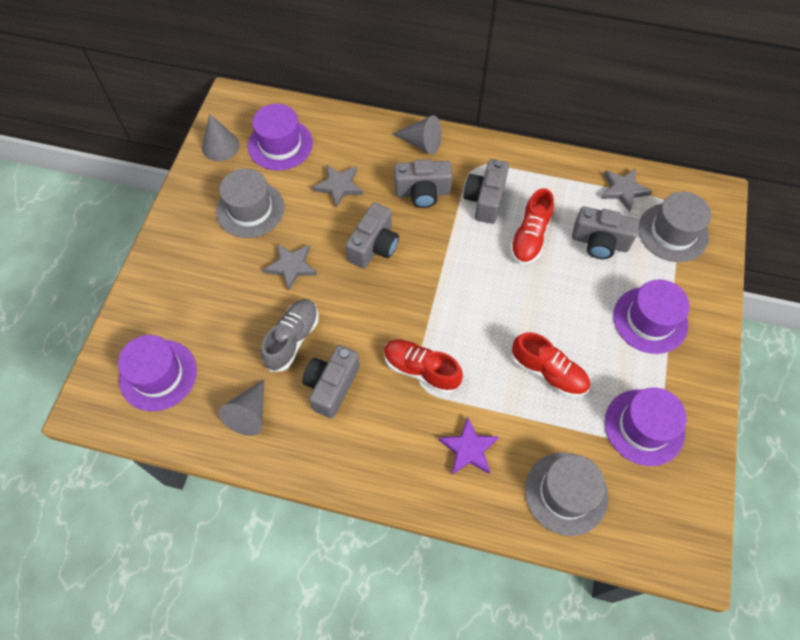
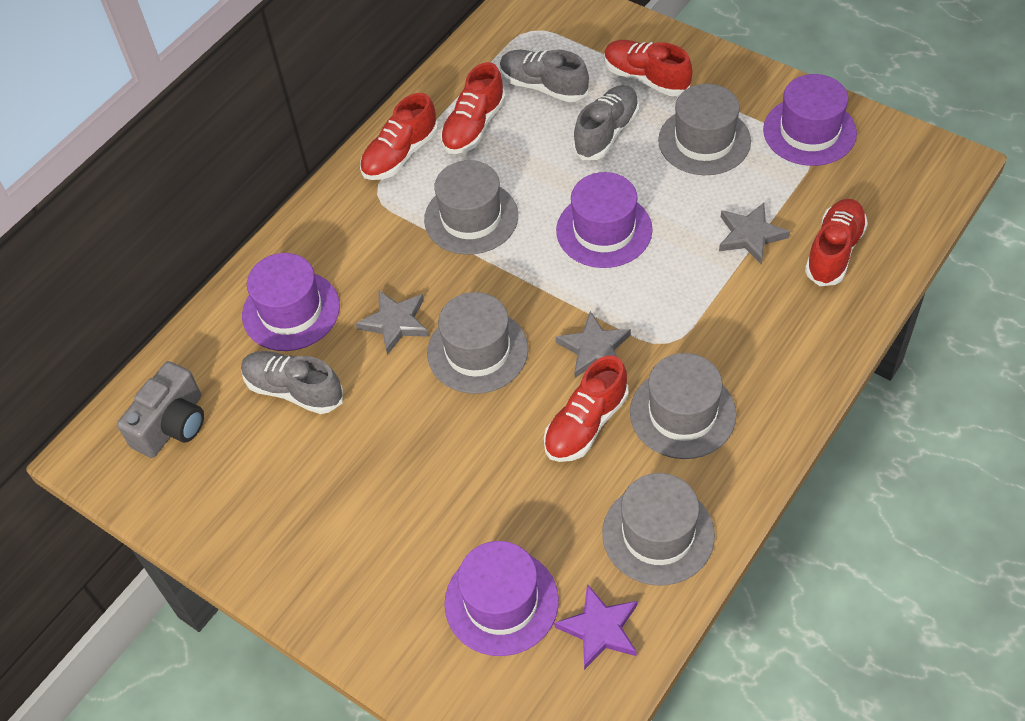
grey camera: [302,345,360,419] [346,202,399,268] [394,159,452,208] [464,159,509,224] [572,206,639,259] = 5 -> [117,361,204,458] = 1
grey cone: [202,114,239,161] [219,380,264,436] [393,115,442,155] = 3 -> none = 0
grey hat: [216,168,284,238] [525,452,608,536] [639,192,711,262] = 3 -> [424,160,518,255] [427,292,528,394] [602,473,715,586] [630,353,736,459] [658,84,751,175] = 5
grey shoe: [261,299,319,372] = 1 -> [241,351,343,414] [500,50,589,102] [573,85,639,160] = 3
red shoe: [384,339,463,394] [510,188,554,265] [512,332,590,397] = 3 -> [360,93,438,180] [440,62,506,154] [544,356,628,462] [604,40,693,96] [805,199,868,286] = 5

